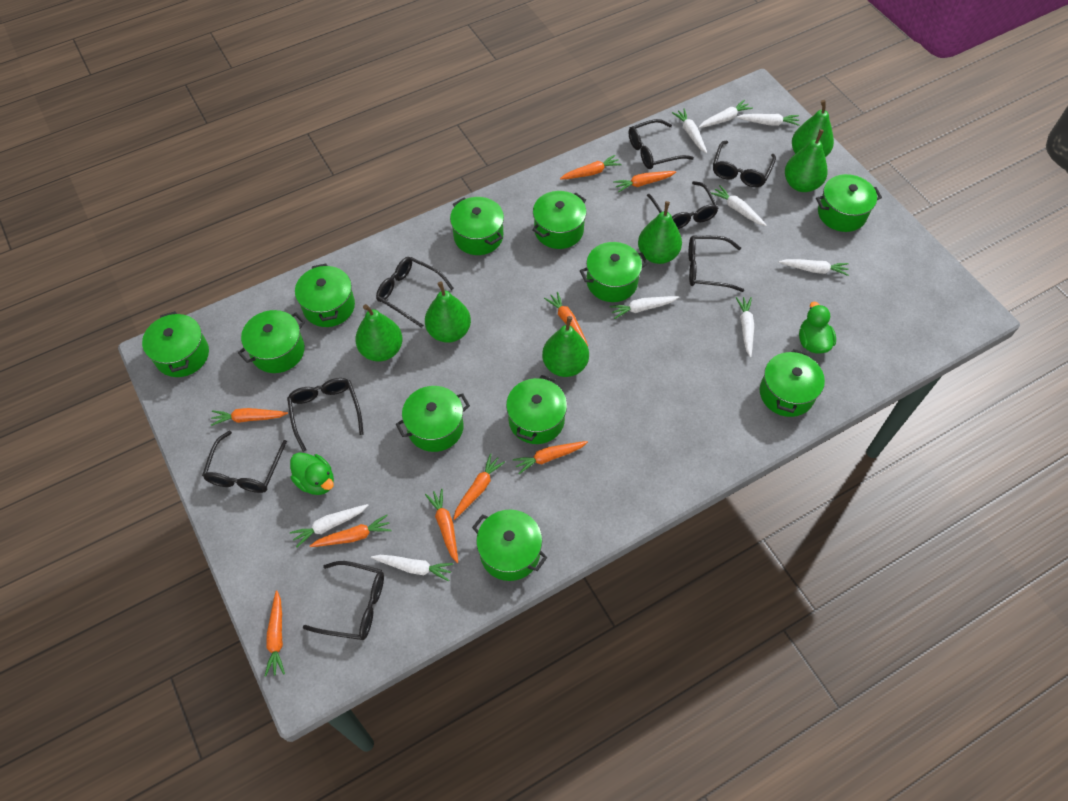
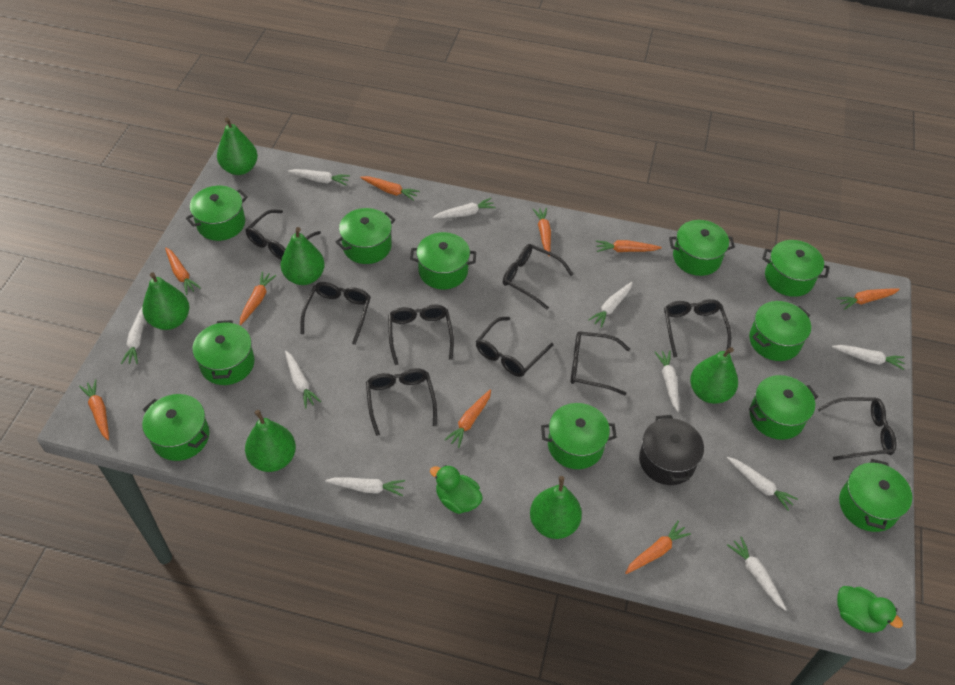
black glasses: [202,431,287,493] [287,378,364,452] [303,561,384,640] [376,257,454,328] [629,119,694,169] [647,181,718,229] [689,236,744,292] [713,141,776,187] = 8 -> [246,209,321,259] [300,282,371,345] [366,368,437,436] [388,305,454,365] [476,317,553,377] [503,244,573,310] [570,331,630,395] [664,299,731,357] [818,397,896,460] = 9
black pot: none = 0 -> [639,415,704,485] = 1
white carrot: [290,504,369,548] [371,555,453,581] [609,296,679,319] [672,109,707,153] [699,100,753,128] [711,185,767,226] [736,297,754,357] [737,114,800,126] [779,259,849,276] = 9 -> [121,306,145,364] [285,351,321,409] [288,169,350,185] [325,477,405,496] [433,198,496,218] [588,282,633,328] [655,351,679,412] [727,457,798,511] [727,537,787,611] [832,345,905,370] = 10

